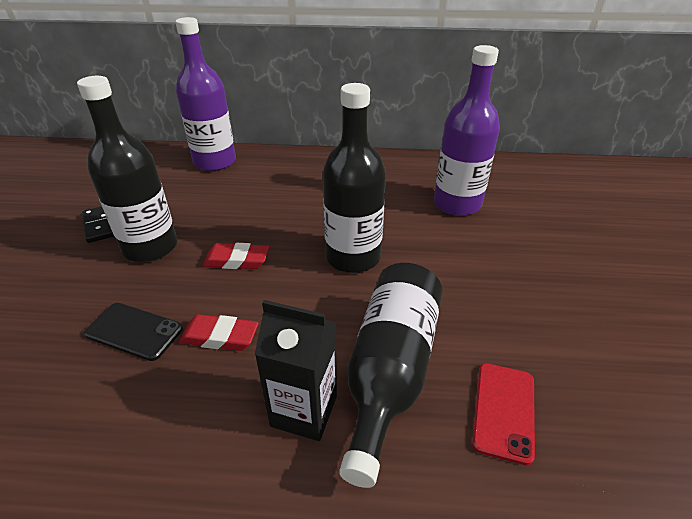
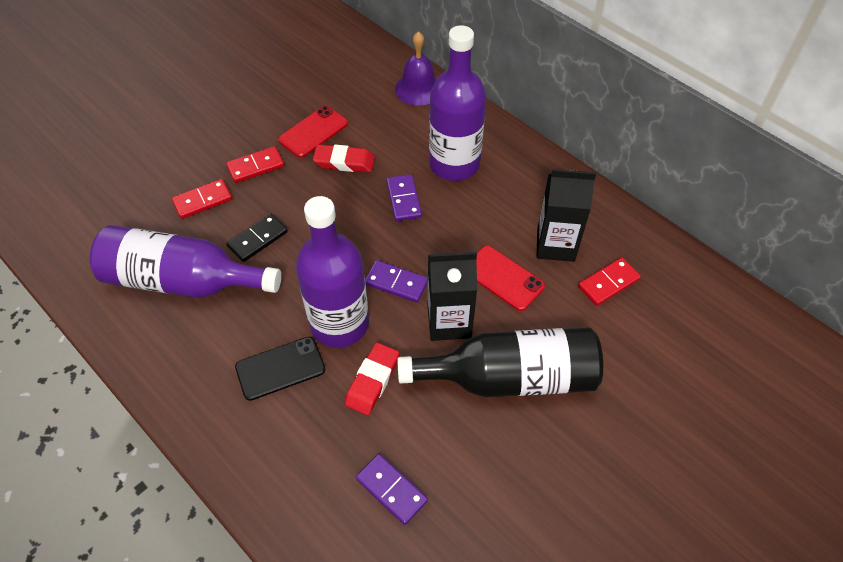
black bottle: [77,76,177,262] [323,83,386,273] [339,263,443,488] = 3 -> [397,327,603,397] = 1
black carton: [254,300,337,441] = 1 -> [428,252,477,341] [537,169,596,262] = 2
purple bell: none = 0 -> [395,31,437,106] = 1
purple bottle: [175,17,236,171] [434,45,500,216] = 2 -> [90,225,281,298] [296,196,369,348] [429,25,486,181] = 3
purple domino: none = 0 -> [356,454,428,525] [365,260,428,303] [387,174,422,221] = 3
red domino: none = 0 -> [172,179,232,219] [226,146,284,183] [578,258,641,306] = 3
red phone: [472,363,535,465] = 1 -> [278,106,348,158] [476,245,545,311] = 2

